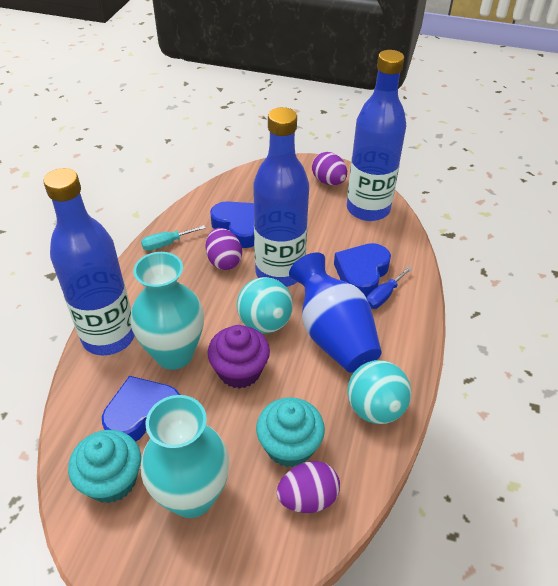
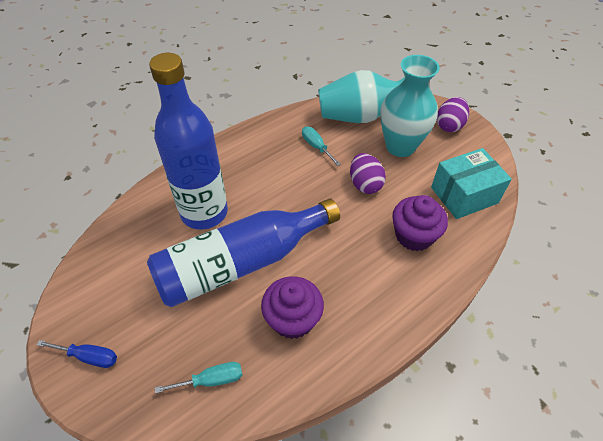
blue bottle: [43,168,135,356] [253,107,309,287] [347,50,406,221] = 3 -> [147,199,340,307] [149,53,228,229] = 2
blue heart: [102,376,180,441] [210,201,254,248] [334,243,391,298] = 3 -> none = 0
blue vase: [289,253,382,373] = 1 -> none = 0
purple cupcake: [207,325,270,389] = 1 -> [261,276,324,339] [392,195,448,251] = 2
purple egg: [205,228,242,270] [277,461,340,513] [312,152,347,185] = 3 -> [350,153,386,194] [437,97,469,132] = 2
turquoise ball: [237,277,293,333] [347,360,411,424] = 2 -> none = 0
turquoise box: none = 0 -> [431,148,512,219] = 1
turquoise cupcake: [68,430,141,503] [256,397,325,467] = 2 -> none = 0
turquoise screwdriver: [141,225,206,251] = 1 -> [155,362,242,394] [302,127,341,166] = 2

